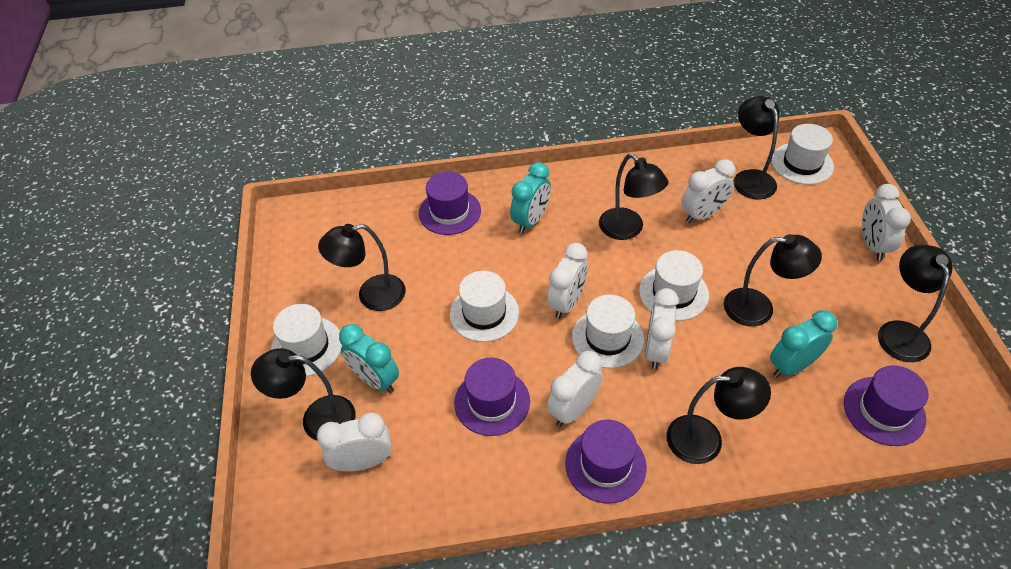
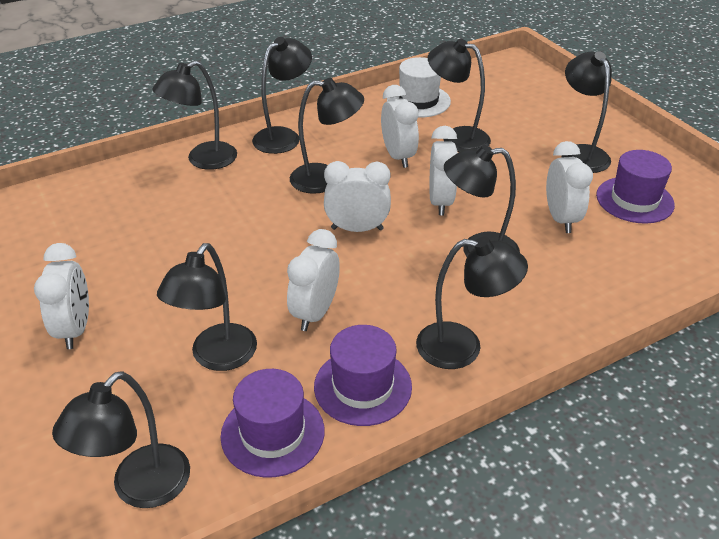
black lamp: [251,348,356,441] [318,224,406,311] [599,153,668,240] [667,367,771,464] [724,234,822,327] [734,96,780,200] [878,245,953,362] = 7 -> [52,371,190,508] [152,61,237,170] [157,243,257,371] [252,37,312,154] [290,78,364,194] [416,236,528,369] [428,39,491,152] [444,145,520,257] [561,51,612,173] = 9
purple hat: [419,172,481,235] [454,358,530,436] [565,420,647,503] [844,366,929,446] = 4 -> [221,369,324,478] [314,325,412,426] [596,150,675,224] = 3
turquoise clock: [339,324,399,393] [510,162,551,233] [770,310,837,378] = 3 -> none = 0
white hat: [271,304,342,376] [450,271,519,342] [572,295,644,368] [639,250,709,321] [771,124,834,185] = 5 -> [387,57,451,117] = 1

